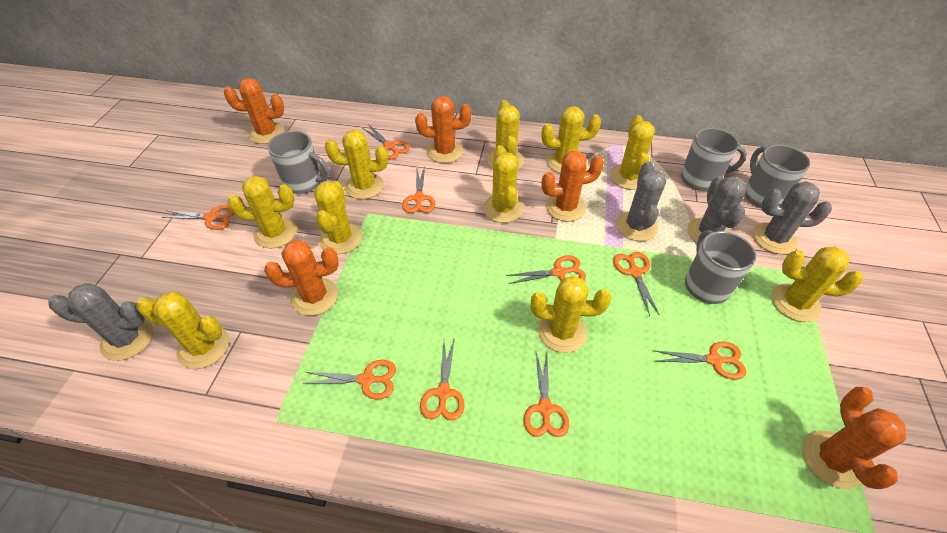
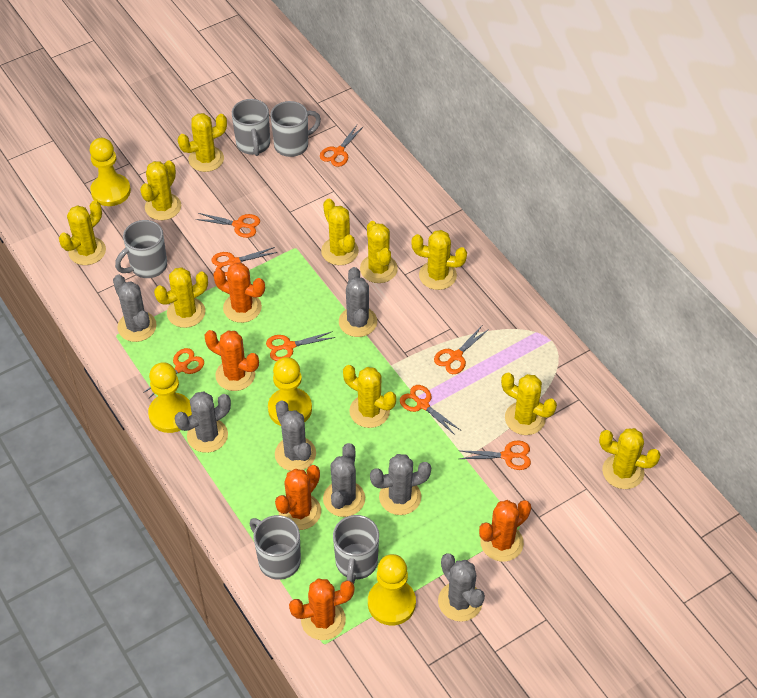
grey cactus: [49,283,153,361] [616,162,666,241] [687,176,746,243] [753,181,832,254] = 4 -> [113,275,157,342] [175,391,231,453] [275,401,316,471] [323,443,365,517] [339,267,377,337] [370,454,431,515] [438,553,485,622] = 7
grey mug: [267,131,330,194] [681,128,747,191] [685,230,756,304] [745,144,810,208] = 4 -> [115,220,167,278] [232,99,270,156] [250,515,301,580] [270,101,321,157] [333,515,379,584] = 5
orange scissors: [161,205,234,230] [306,360,396,400] [362,124,410,159] [402,166,435,213] [420,337,465,421] [506,255,586,284] [524,353,569,437] [613,252,660,316] [653,341,746,380] = 9 -> [143,348,204,398] [196,213,260,238] [211,247,278,276] [266,331,335,361] [320,125,364,167] [400,385,460,435] [434,326,489,374] [460,440,531,470] = 8
yellow pawn: none = 0 -> [90,138,131,206] [148,362,192,433] [268,357,312,426] [368,554,416,625] = 4

